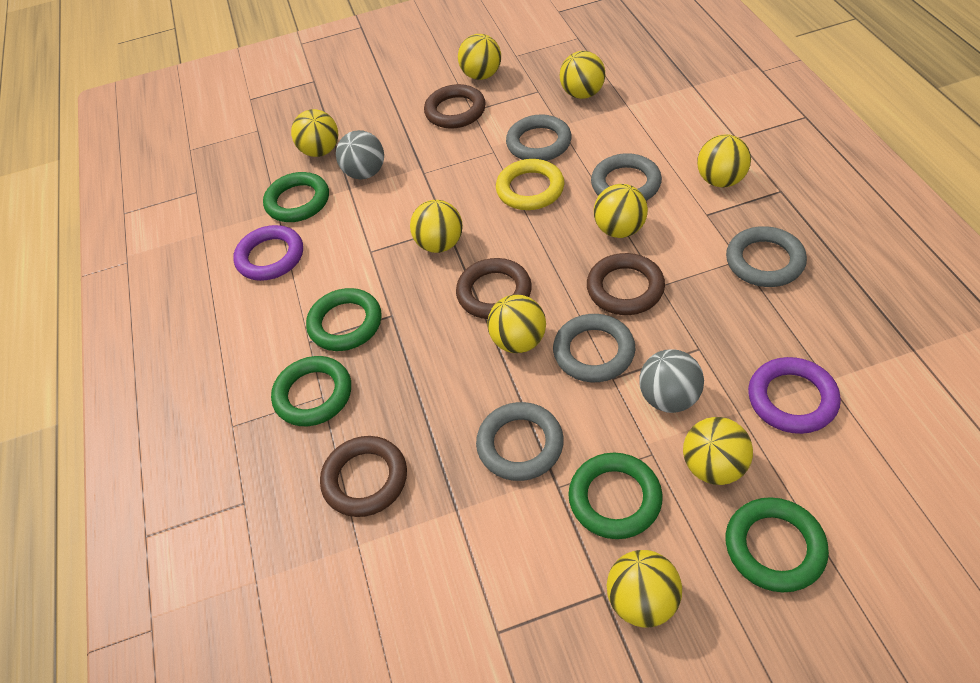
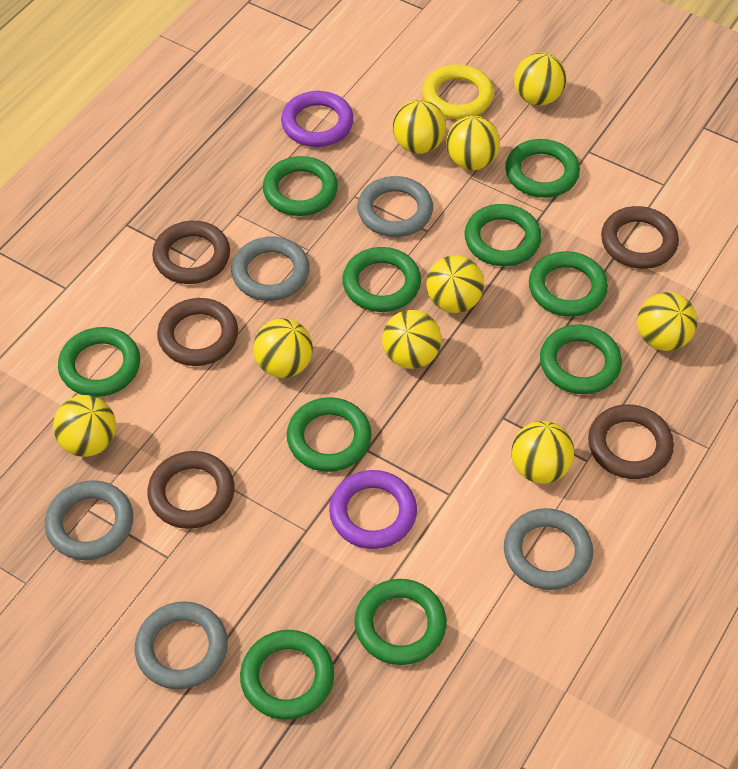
brown ring: [320,436,407,517] [424,84,486,129] [456,258,532,319] [587,253,665,315] = 4 -> [147,451,235,529] [152,221,230,284] [157,298,238,366] [588,404,674,479] [601,206,679,269] = 5
green ring: [263,172,329,222] [271,356,351,426] [306,288,382,351] [568,453,663,539] [726,497,829,592] = 5 -> [58,327,140,397] [240,630,334,720] [263,156,338,216] [287,397,372,472] [342,247,421,312] [354,579,447,665] [464,204,542,266] [505,139,580,198] [529,251,608,317] [540,324,622,394] = 10
grey ball: [336,130,384,179] [639,349,704,413] = 2 -> none = 0

